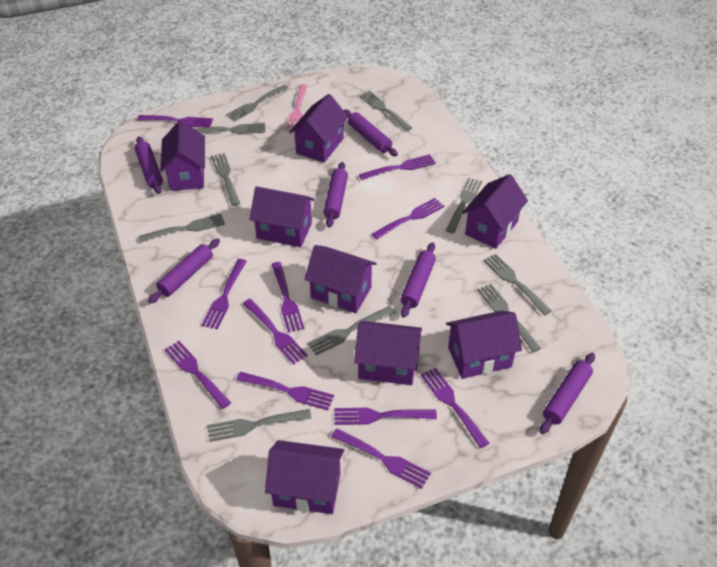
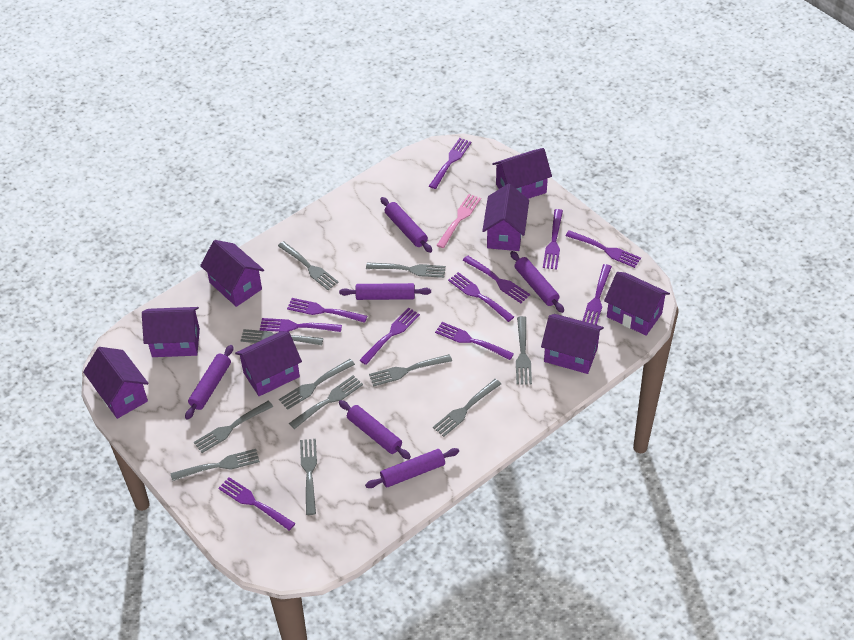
grey fork: [139,214,225,243] [195,123,265,134] [207,409,311,442] [211,153,240,206] [226,85,289,122] [307,306,395,355] [359,91,412,131] [445,178,482,233] [477,284,541,352] [483,254,551,316] = 10 -> [171,449,260,481] [194,400,273,453] [241,329,323,345] [278,241,339,290] [279,359,355,410] [289,375,363,429] [300,439,317,515] [366,263,446,278] [369,354,452,387] [433,379,501,437] [516,316,532,384] = 11

